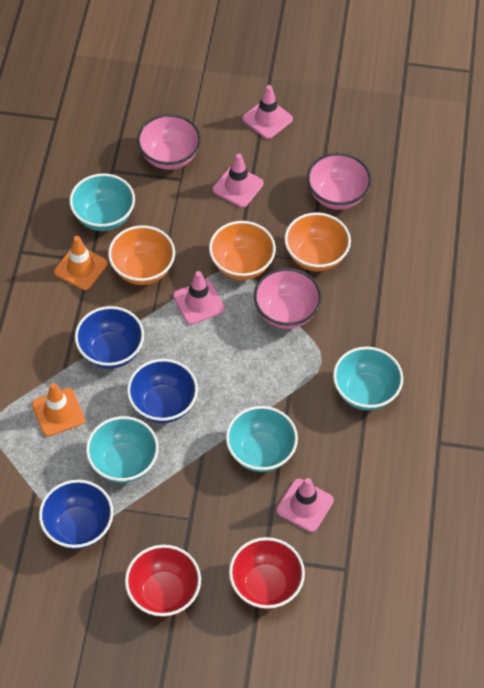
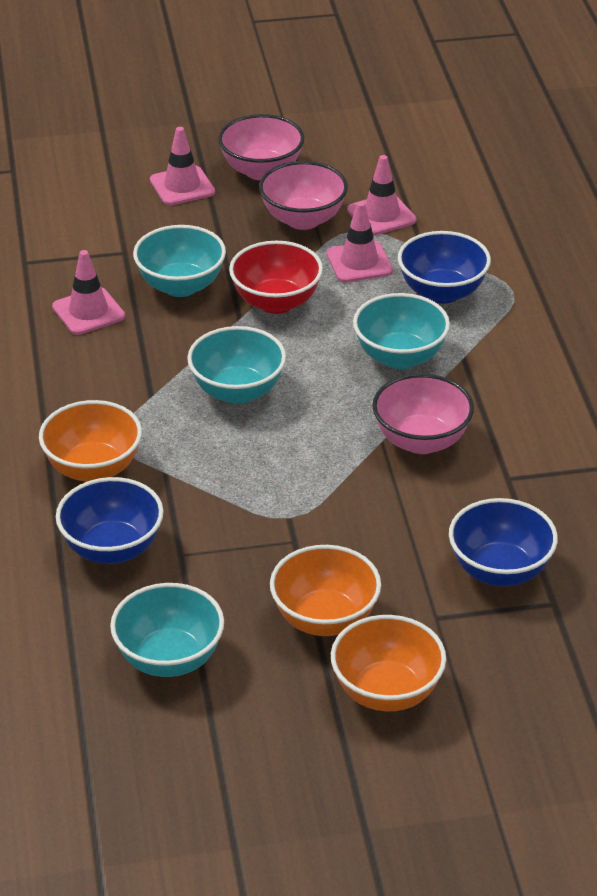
orange traffic cone: [32,383,85,436] [54,236,107,290] = 2 -> none = 0
red bowl: [125,545,201,617] [229,537,305,609] = 2 -> [229,241,323,314] = 1

